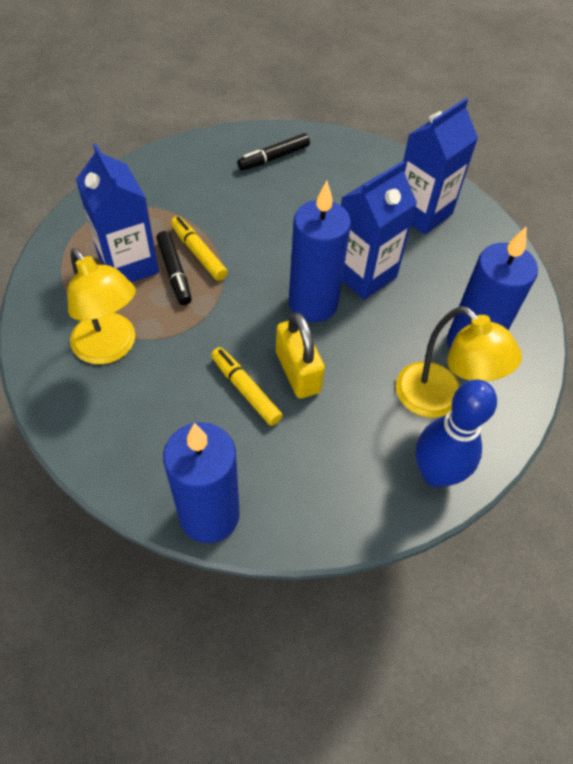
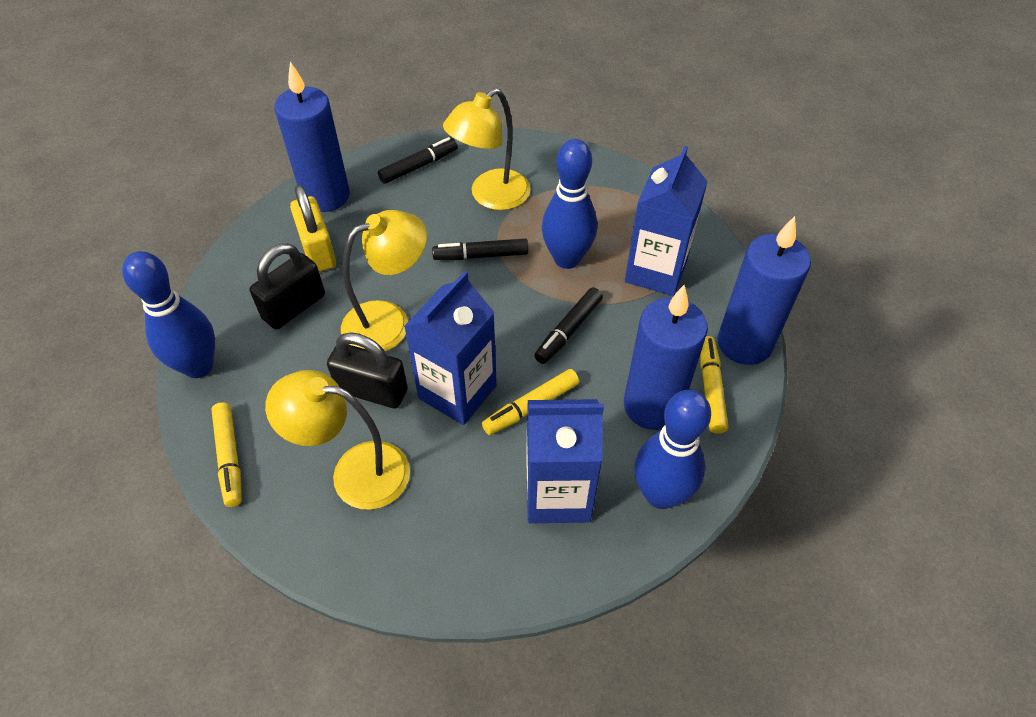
black marker: [156,231,192,305] [237,133,310,171] = 2 -> [378,137,458,184] [432,238,528,260] [534,288,603,364] = 3
black padlock: none = 0 -> [250,243,325,330] [327,332,408,408] = 2
blue bowling pin: [416,380,497,487] = 1 -> [122,251,215,378] [542,139,597,269] [634,390,711,509] = 3
yellow lamp: [67,248,136,364] [396,306,522,418] = 2 -> [265,370,410,510] [341,210,427,352] [443,88,531,210] = 3
yellow marker: [171,216,228,281] [211,347,283,426] = 2 -> [211,402,242,507] [482,369,579,435] [700,336,728,434] = 3

